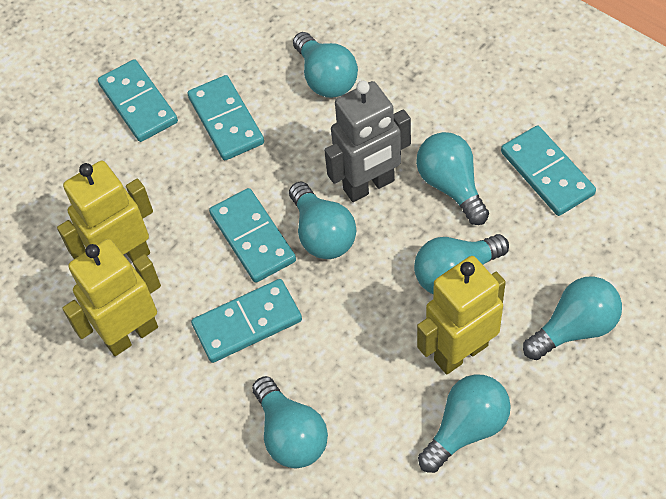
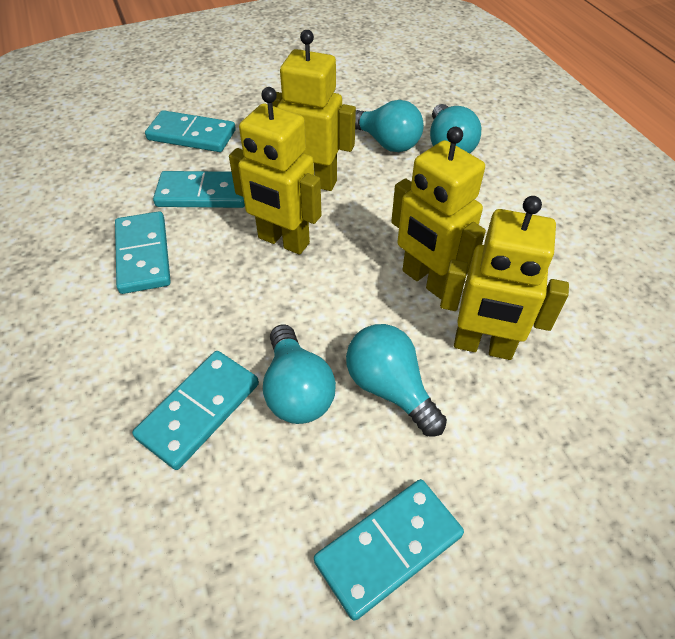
grey robot: [324,81,411,202] = 1 -> none = 0
turquoise light bulb: [252,376,328,468] [289,182,356,259] [293,32,358,98] [414,234,509,294] [416,132,489,225] [418,374,511,473] [523,276,622,360] = 7 -> [263,324,336,424] [346,324,447,437] [355,100,424,152] [430,104,481,153] = 4
yellow robot: [57,161,153,262] [62,239,161,356] [417,256,506,374] = 3 -> [229,87,321,255] [272,30,356,191] [391,127,486,299] [440,196,569,360] = 4

